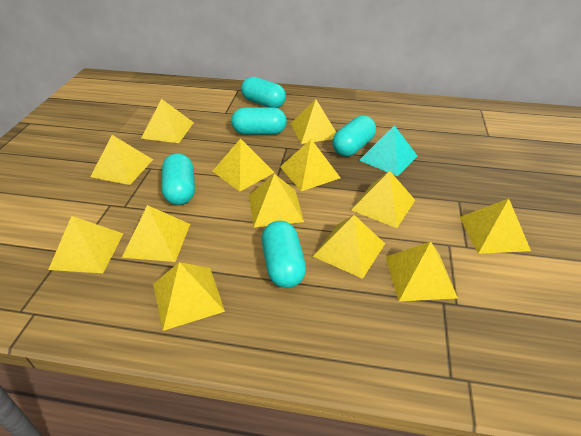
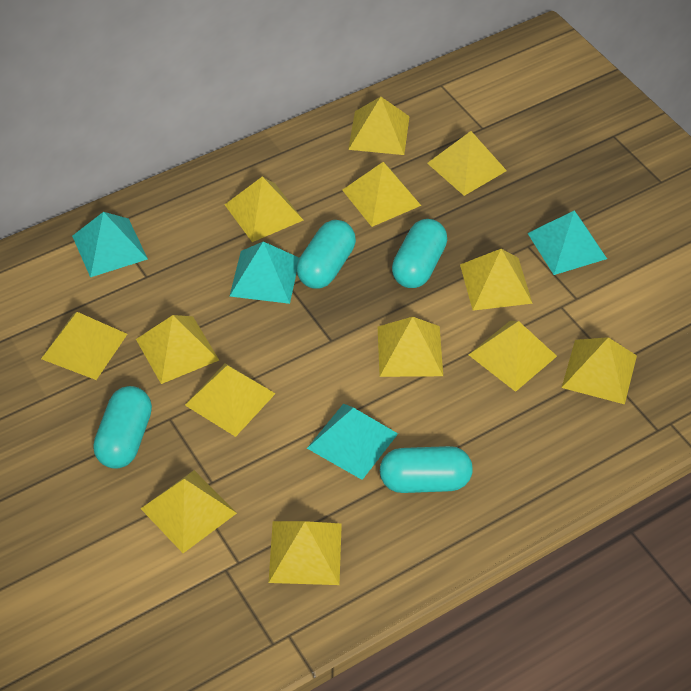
turquoise capsule: [162,153,195,205] [231,107,287,135] [241,77,286,108] [262,221,306,288] [332,115,376,156] = 5 -> [93,386,152,469] [297,220,356,289] [380,446,473,493] [392,219,447,288] = 4
turquoise pyramid: [359,125,417,176] = 1 -> [72,212,148,277] [230,242,299,304] [307,403,398,480] [528,210,607,275] = 4

